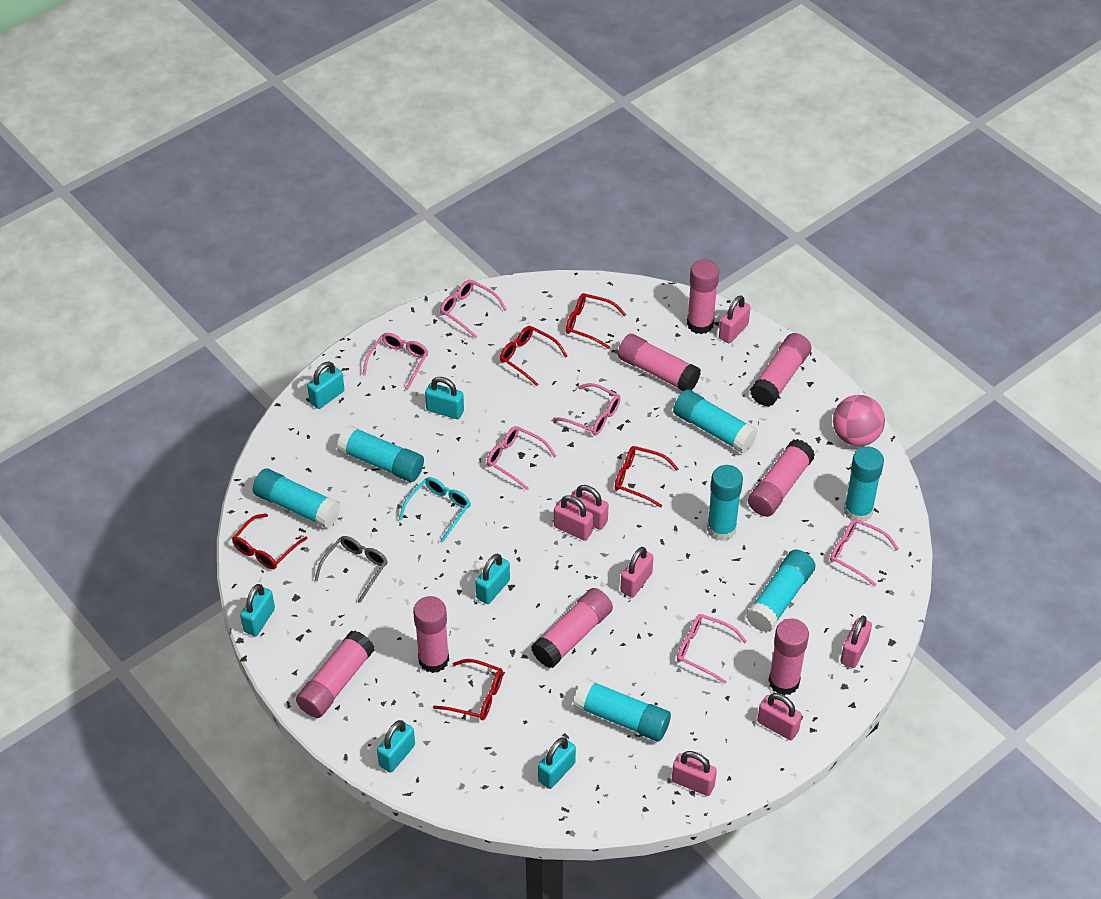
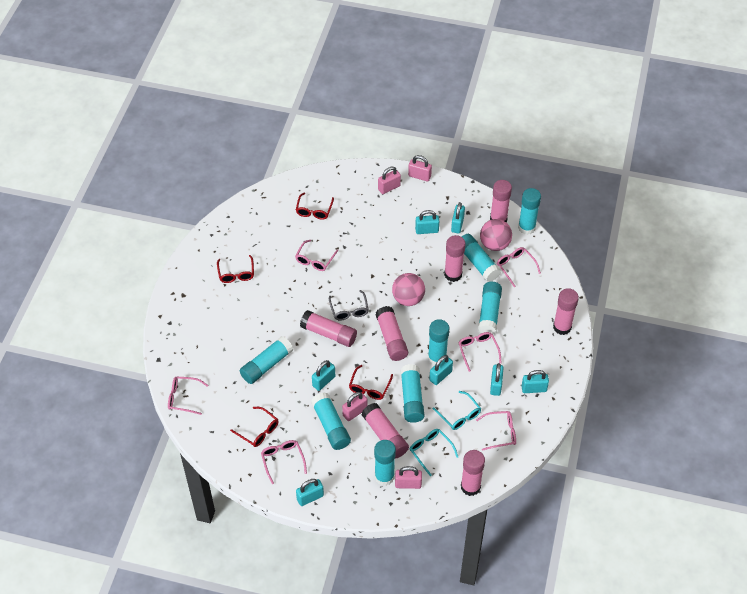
pink ball: [833,395,885,446] = 1 -> [392,273,425,306] [480,219,512,251] = 2
pink glue stick: [296,630,374,718] [413,596,449,673] [531,588,613,668] [618,334,701,391] [687,259,719,334] [748,439,815,517] [750,333,811,407] [769,618,809,695] = 8 -> [300,310,357,347] [361,403,409,459] [375,306,408,361] [444,235,465,282] [461,450,485,496] [490,180,512,222] [553,288,579,335] = 7
pink padlock: [554,495,593,541] [569,485,608,530] [620,547,654,598] [672,751,717,796] [719,296,751,343] [757,693,802,740] [841,616,872,668] = 7 -> [342,392,367,421] [378,167,401,194] [395,466,422,489] [408,155,432,182] = 4
red glasses: [232,514,308,569] [433,659,503,720] [500,326,567,386] [566,293,626,349] [615,446,679,508] = 5 -> [217,255,254,283] [230,407,279,447] [296,193,334,220] [349,365,393,400] = 4
turquoise glasses: [399,477,471,543] = 1 -> [410,429,458,476] [433,391,481,430] = 2
turquoise glue stick: [253,469,340,529] [337,425,424,482] [573,678,671,742] [673,390,758,454] [707,465,743,541] [746,549,816,632] [844,447,884,522] = 7 -> [240,336,293,384] [311,392,351,450] [374,440,396,486] [400,364,424,423] [428,319,449,366] [461,234,501,282] [478,282,502,335] [518,188,541,235] = 8
turquoise padlock: [240,584,275,636] [307,361,344,409] [377,720,415,773] [425,377,464,419] [475,554,510,604] [538,737,576,789] = 6 -> [296,479,324,506] [312,360,335,391] [415,210,439,234] [429,355,453,385] [451,202,465,233] [490,363,503,396] [521,370,549,393] = 7

